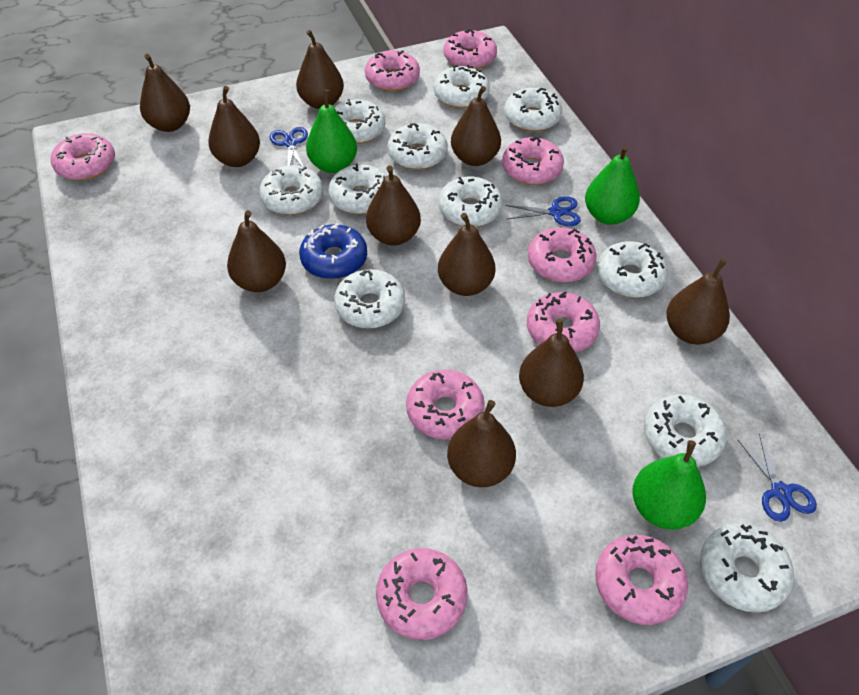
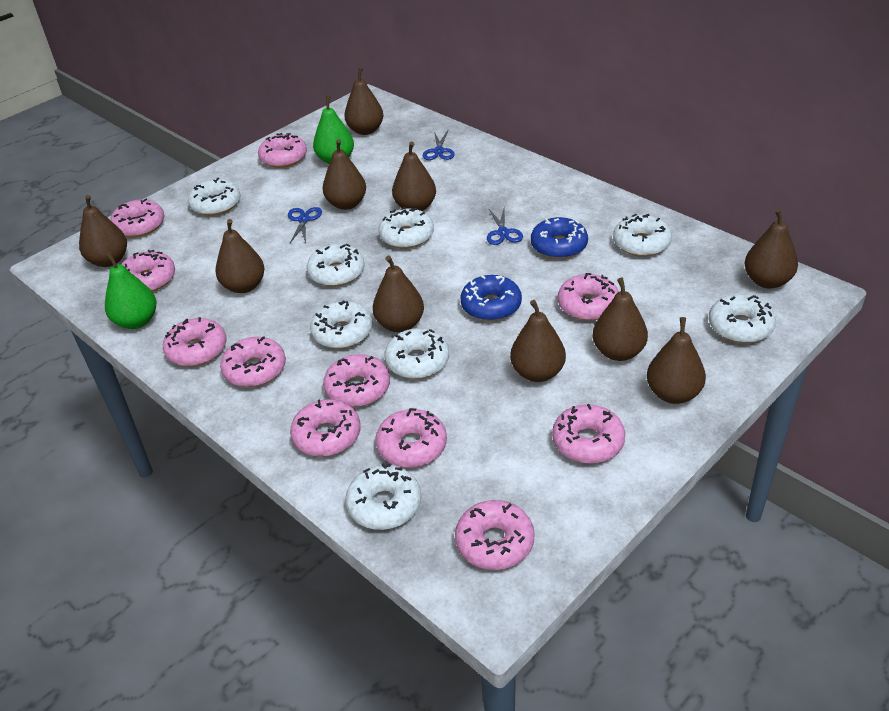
blue donut: [299,223,367,279] = 1 -> [460,275,522,321] [531,217,588,259] = 2
green pear: [306,90,357,173] [585,145,640,225] [632,440,706,530] = 3 -> [105,252,157,329] [313,95,354,164] = 2
pink donut: [51,133,115,181] [365,50,420,91] [376,548,468,640] [406,370,485,439] [444,29,497,69] [502,137,564,185] [527,292,600,353] [528,227,596,282] [595,535,688,625] = 9 -> [110,198,165,237] [121,250,175,292] [163,317,227,366] [220,336,286,387] [258,133,307,168] [290,399,361,457] [323,354,390,407] [375,408,447,468] [455,500,535,570] [552,404,625,464] [558,273,619,321] = 11
white donut: [259,165,323,215] [328,164,387,214] [334,99,385,144] [334,269,405,328] [387,123,448,170] [434,65,490,108] [439,177,503,227] [504,88,562,132] [597,241,668,298] [644,395,727,467] [700,524,794,613] = 11 -> [188,178,240,216] [307,244,365,287] [310,301,373,349] [345,463,421,530] [378,207,434,249] [384,328,449,379] [613,214,672,257] [709,294,776,343] = 8

